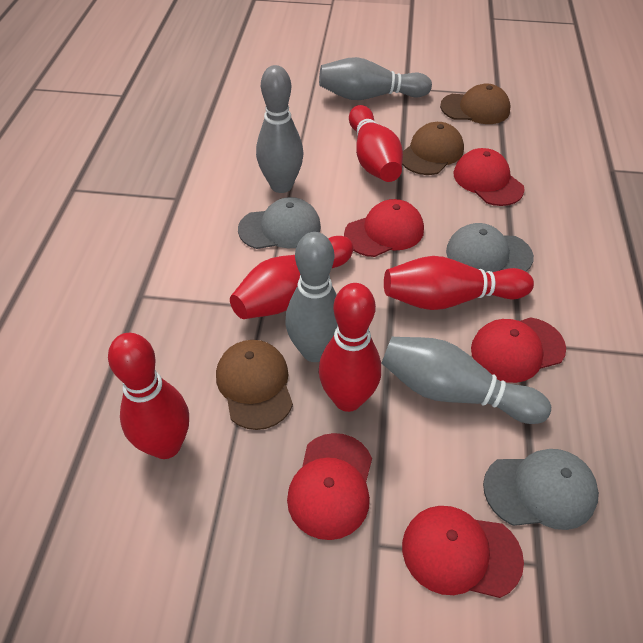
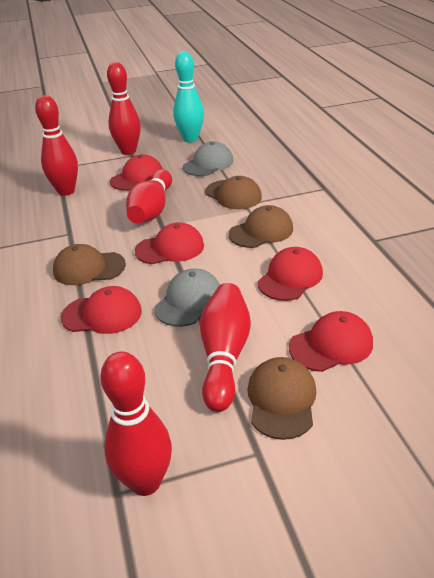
brown cap: [216,340,293,430] [402,122,464,175] [440,83,510,124] = 3 -> [53,244,126,285] [205,176,262,209] [229,205,293,248] [247,357,316,440] = 4
grey bowling pin: [256,65,304,193] [285,232,338,362] [319,57,432,100] [381,337,551,424] = 4 -> none = 0
grey cap: [238,197,321,249] [446,223,534,272] [483,449,599,530] = 3 -> [154,269,220,327] [183,141,233,176] = 2
turquoise bowling pin: none = 0 -> [173,51,204,142] = 1

